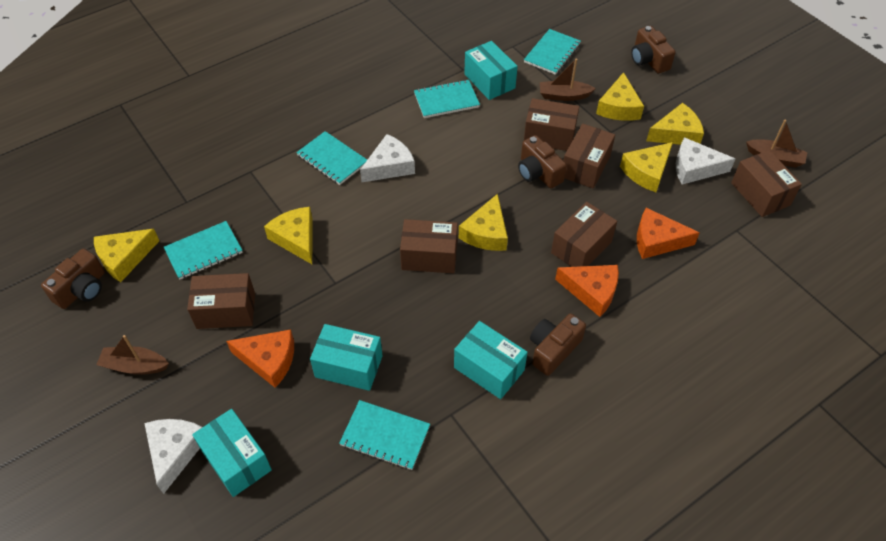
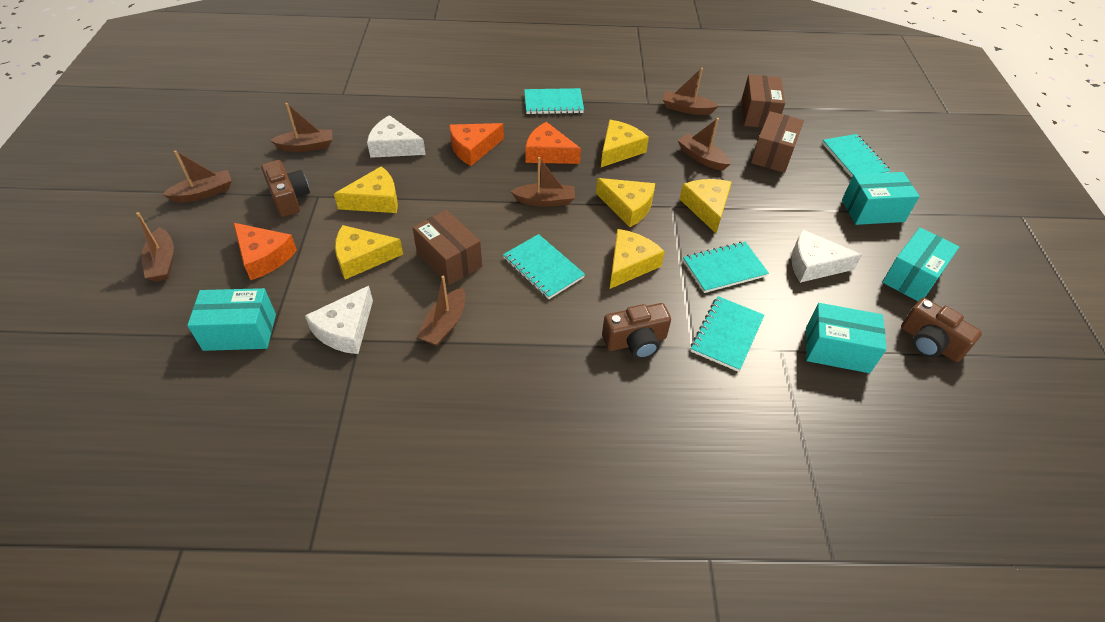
brown boat: [96,335,169,375] [540,58,596,101] [746,120,807,168] = 3 -> [136,212,174,282] [162,150,232,203] [270,103,332,152] [417,276,465,346] [511,157,575,207] [663,68,719,115] [678,118,731,170] = 7
brown box: [187,273,255,329] [400,219,458,273] [524,98,579,151] [551,202,617,267] [564,124,615,189] [731,150,802,217] = 6 -> [412,210,482,285] [741,75,785,128] [751,111,804,173] = 3
brown camera: [41,249,105,309] [518,135,567,188] [530,314,586,376] [631,26,676,74] = 4 -> [261,160,310,217] [602,303,671,359] [901,298,982,362] = 3

